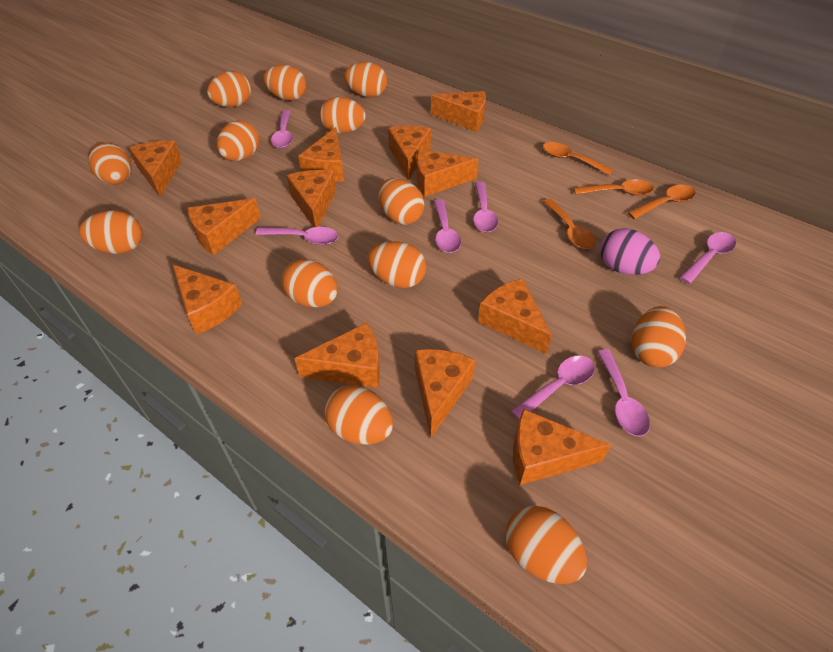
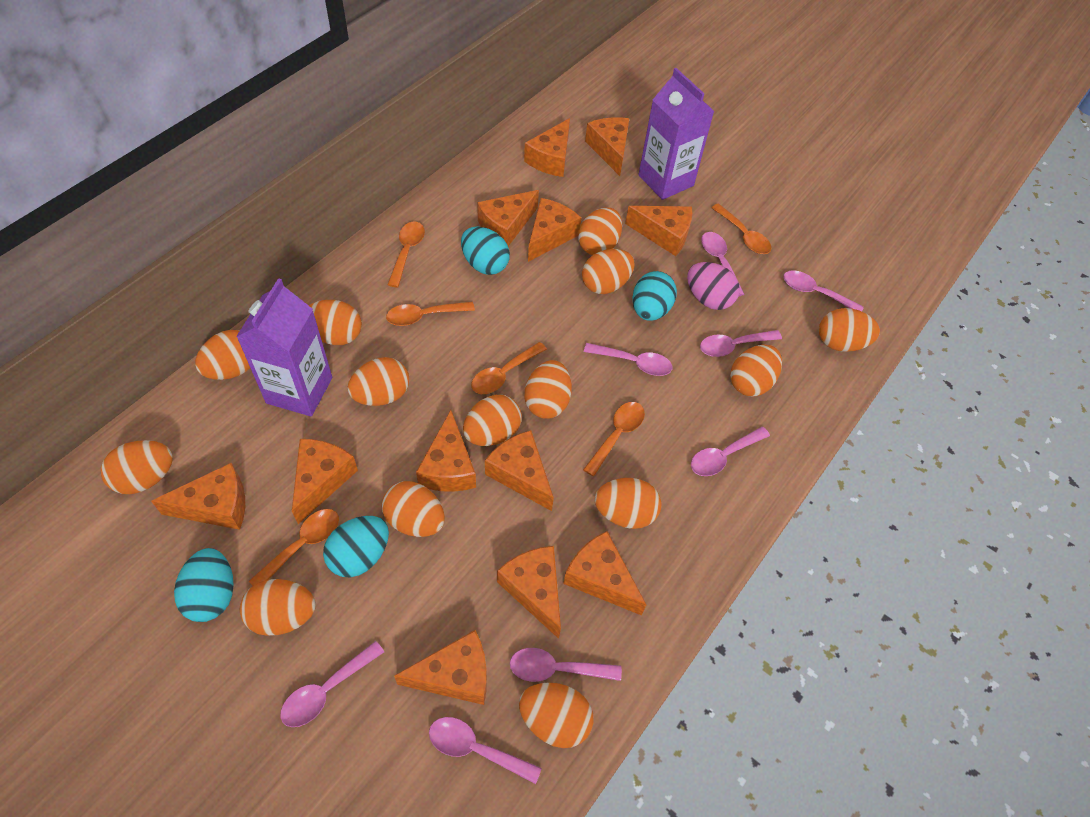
orange egg: [79,211,143,254] [88,143,132,185] [207,71,251,107] [216,120,259,161] [263,65,306,101] [282,259,338,307] [319,97,366,134] [324,385,393,445] [344,62,387,98] [367,241,426,288] [378,178,424,225] [505,506,587,584] [632,306,686,368] = 13 -> [101,440,173,494] [195,330,250,380] [240,579,316,636] [309,300,362,345] [347,357,409,406] [382,481,445,537] [463,395,522,446] [519,682,594,748] [525,360,572,419] [578,207,622,255] [582,249,635,294] [595,478,661,529] [730,345,782,397] [819,308,880,352] = 14
orange spoon: [543,142,613,175] [543,198,596,249] [574,179,654,195] [628,185,696,219] = 4 -> [249,509,339,586] [386,302,475,326] [387,222,425,288] [471,342,547,394] [583,402,645,477] [711,203,771,254] = 6
pink spoon: [256,227,339,245] [271,110,293,148] [434,199,461,253] [473,182,498,233] [511,356,595,420] [597,349,650,437] [680,232,736,284] = 7 -> [280,641,384,727] [429,717,542,784] [510,648,622,682] [584,343,672,376] [691,427,770,476] [700,330,782,357] [701,232,744,296] [783,270,864,311] = 8
purple carton: none = 0 -> [236,278,332,416] [638,68,715,200] = 2
turquoise egg: none = 0 -> [174,548,234,622] [323,516,389,577] [461,227,510,275] [632,271,677,321] = 4

